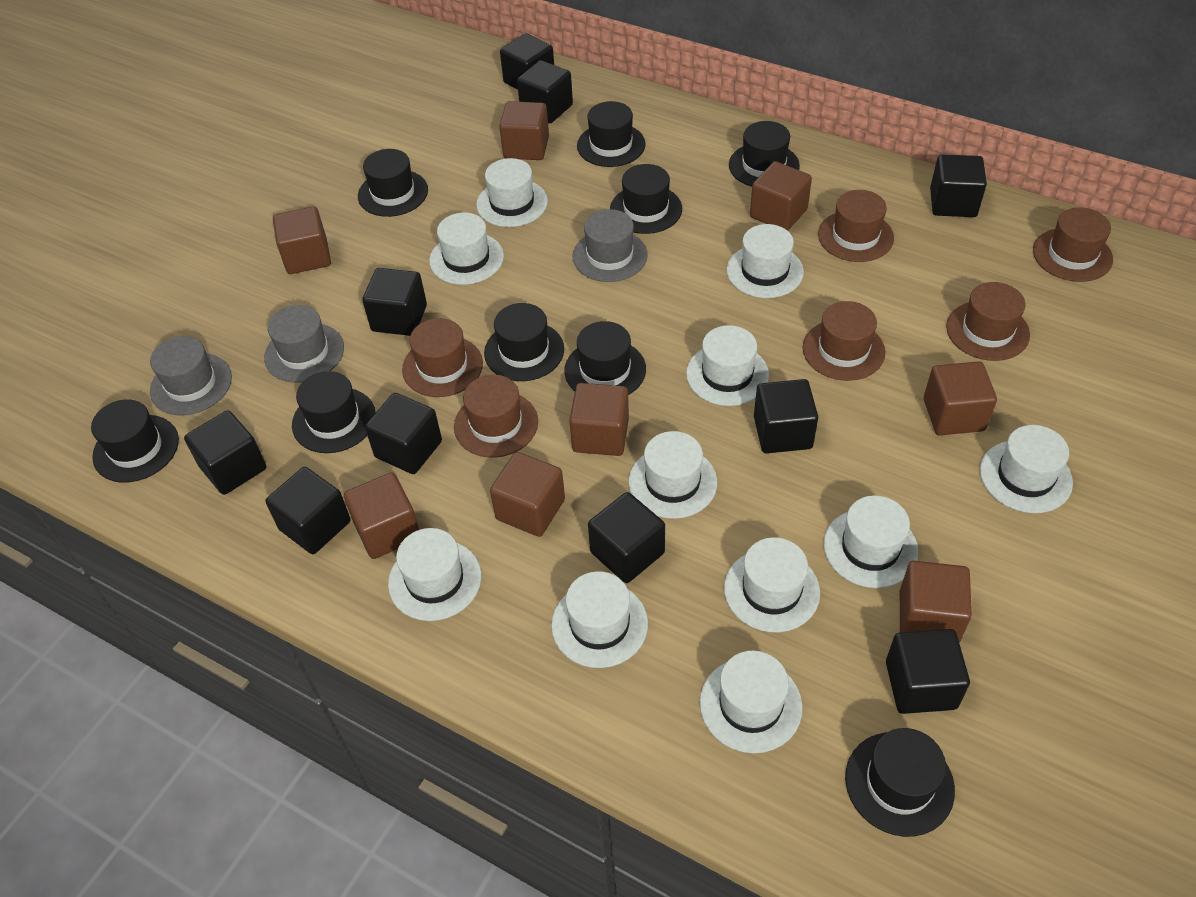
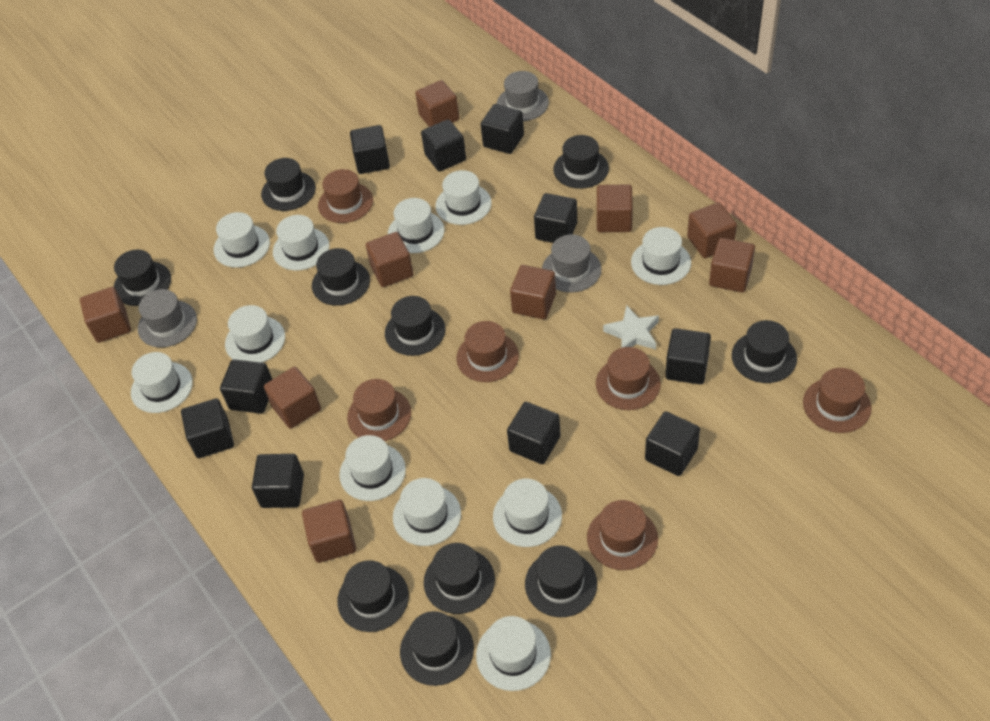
black hat: [91,399,179,483] [292,371,376,453] [358,149,428,217] [484,303,564,381] [564,321,646,395] [577,101,645,167] [610,164,682,234] [729,121,800,187] [845,728,955,837] = 9 -> [114,249,171,306] [261,158,316,211] [312,248,370,306] [337,560,409,632] [385,296,446,356] [400,611,474,686] [424,543,495,614] [525,545,597,617] [553,135,609,189] [732,320,797,383] = 10
brown cube: [273,206,331,274] [344,472,419,559] [490,452,565,537] [499,101,549,160] [569,383,629,456] [750,161,812,231] [900,561,972,643] [924,361,997,435] = 8 -> [80,287,131,343] [264,367,321,429] [302,500,356,563] [366,232,414,287] [415,80,459,127] [510,265,556,319] [597,184,633,232] [687,202,737,258] [709,238,755,293] = 9
white star: none = 0 -> [603,305,659,349] = 1

